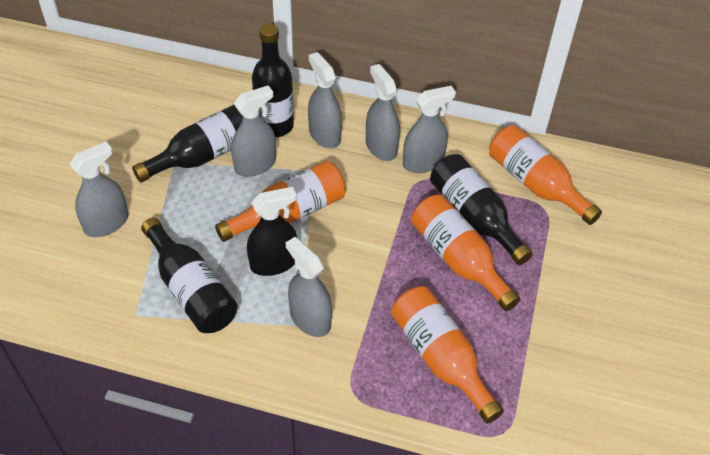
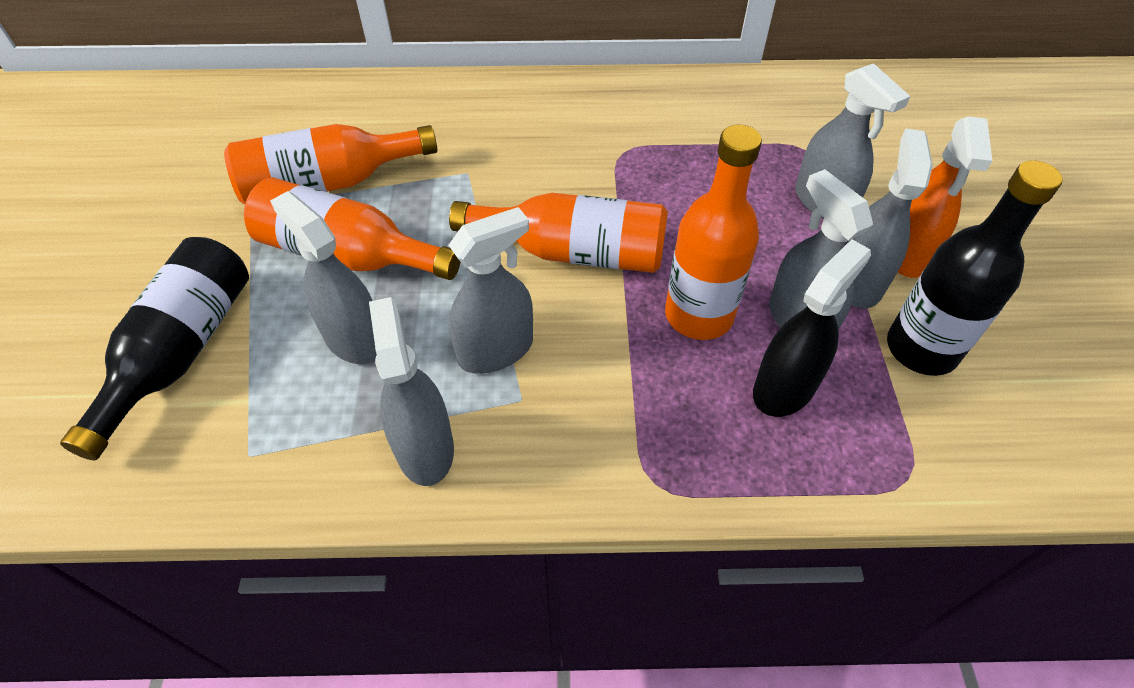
black bottle: [132,105,243,183] [141,218,238,333] [252,24,294,137] [430,154,533,265] = 4 -> [60,237,249,460] [887,160,1063,376] = 2
orange spray bottle: none = 0 -> [898,116,992,278] = 1

